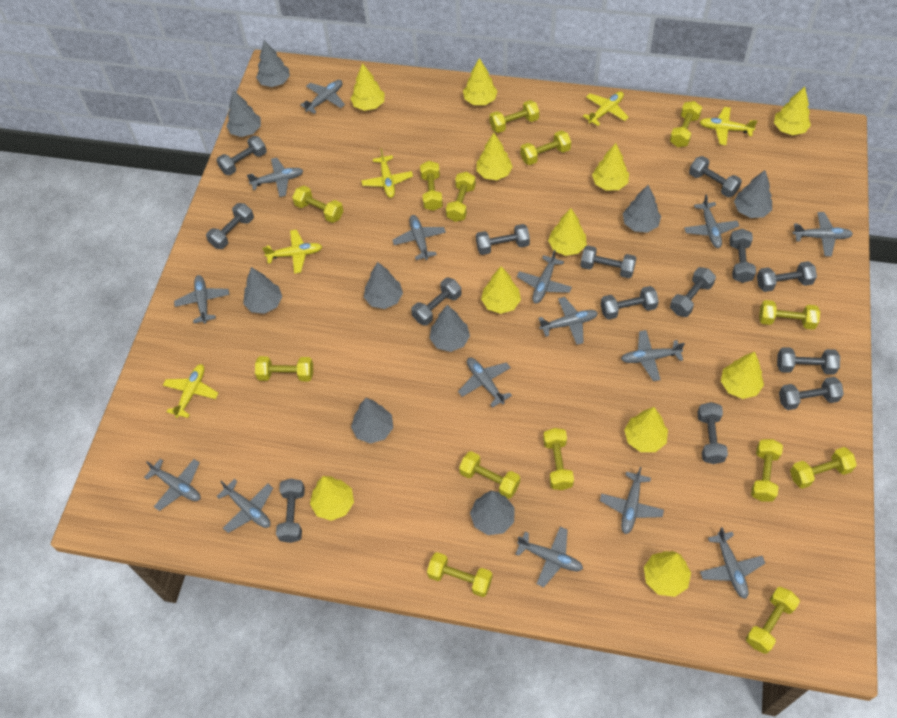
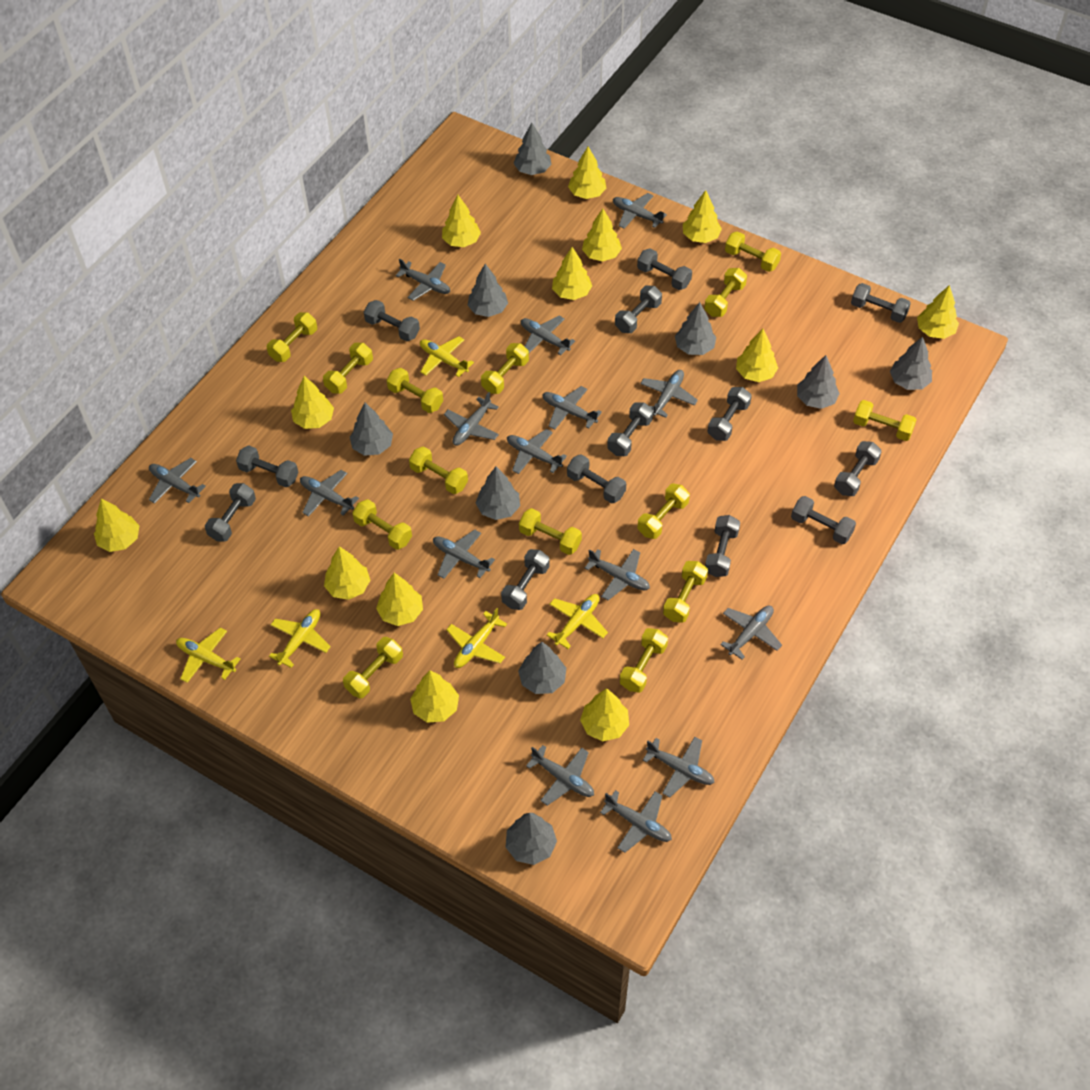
grey dumbbell: [206,203,254,249] [217,136,267,175] [276,479,305,543] [411,278,461,326] [476,224,530,255] [580,245,636,278] [601,286,659,320] [670,267,716,317] [689,156,742,197] [697,402,728,464] [729,229,756,283] [757,261,817,292] [777,347,840,375] [779,377,844,410] = 14 -> [205,483,256,542] [236,445,298,487] [364,300,420,341] [501,549,550,610] [567,454,626,503] [607,402,653,456] [615,285,662,333] [637,248,692,290] [705,515,740,577] [708,387,752,441] [791,496,856,544] [834,441,882,496] [851,283,911,323] = 13
yellow tree: [310,476,354,521] [350,63,385,111] [463,58,498,105] [476,133,513,180] [481,266,521,314] [548,208,587,256] [592,143,629,191] [624,407,668,452] [644,551,691,597] [721,352,764,399] [774,87,811,135] = 11 -> [94,498,139,552] [291,376,334,429] [324,546,370,600] [376,573,423,626] [410,670,459,723] [442,195,481,247] [552,247,592,300] [568,147,606,199] [580,688,629,741] [582,209,622,261] [683,190,722,243] [736,329,778,382] [917,285,959,339] = 13

